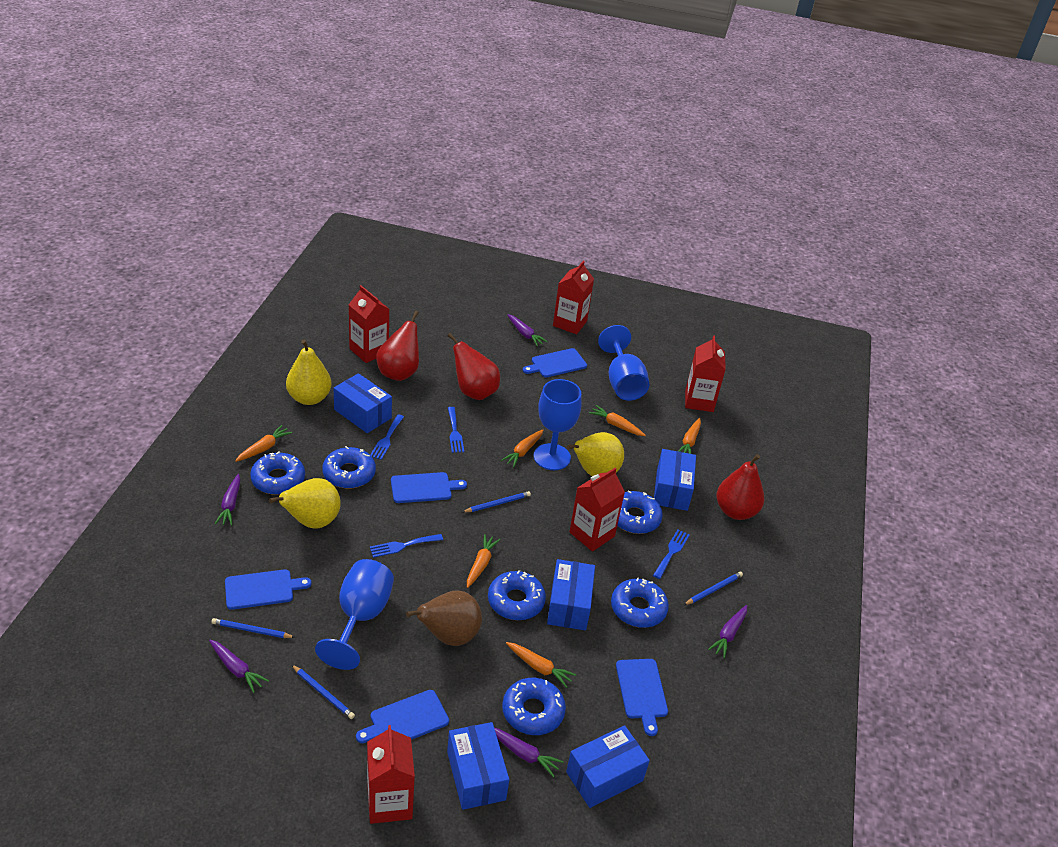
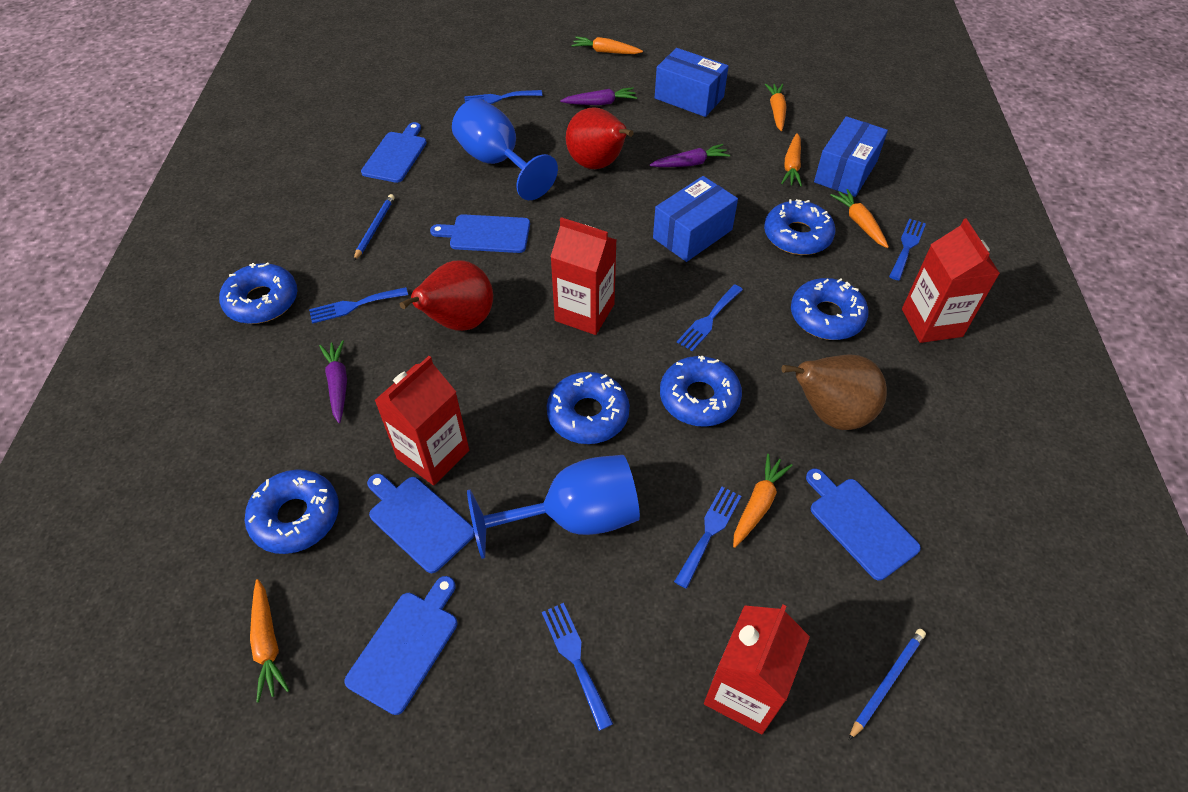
blue box: [333,373,392,433] [447,722,509,810] [547,559,595,630] [566,725,650,808] [654,449,696,511] = 5 -> [653,176,738,262] [655,48,729,117] [814,116,888,197] = 3
blue fork: [370,414,404,460] [370,534,443,558] [448,407,464,453] [653,529,690,579] = 4 -> [309,287,408,324] [464,90,542,104] [542,603,613,731] [674,487,741,589] [677,284,743,351] [889,218,926,280] = 6
blue goblet: [315,559,394,670] [534,379,582,470] [598,325,649,401] = 3 -> [452,99,558,200] [467,455,640,559] = 2
blue pencil: [212,618,295,638] [292,665,355,719] [463,491,531,512] [684,572,743,605] = 4 -> [354,194,395,261] [848,629,926,741] = 2
purple carrot: [209,640,269,693] [215,474,240,526] [494,728,564,777] [507,314,548,347] [708,605,747,658] = 5 -> [319,340,347,423] [560,87,637,105] [650,144,730,167] = 3
red carton: [349,285,389,363] [367,725,415,824] [553,261,594,334] [570,468,625,552] [685,335,726,412] = 5 -> [374,356,469,485] [551,217,616,335] [704,605,810,734] [902,218,1000,343] = 4
red pear: [376,311,419,381] [447,333,500,400] [717,454,764,520] = 3 -> [400,260,493,331] [566,107,634,169] = 2
yellow pear: [269,478,341,528] [286,340,332,405] [567,432,624,476] = 3 -> none = 0

